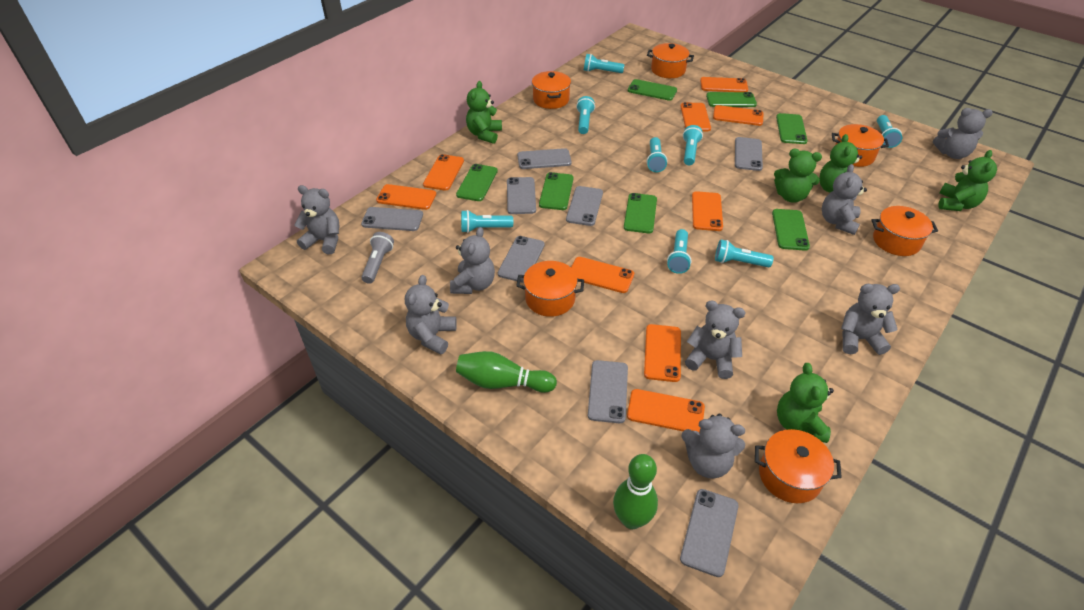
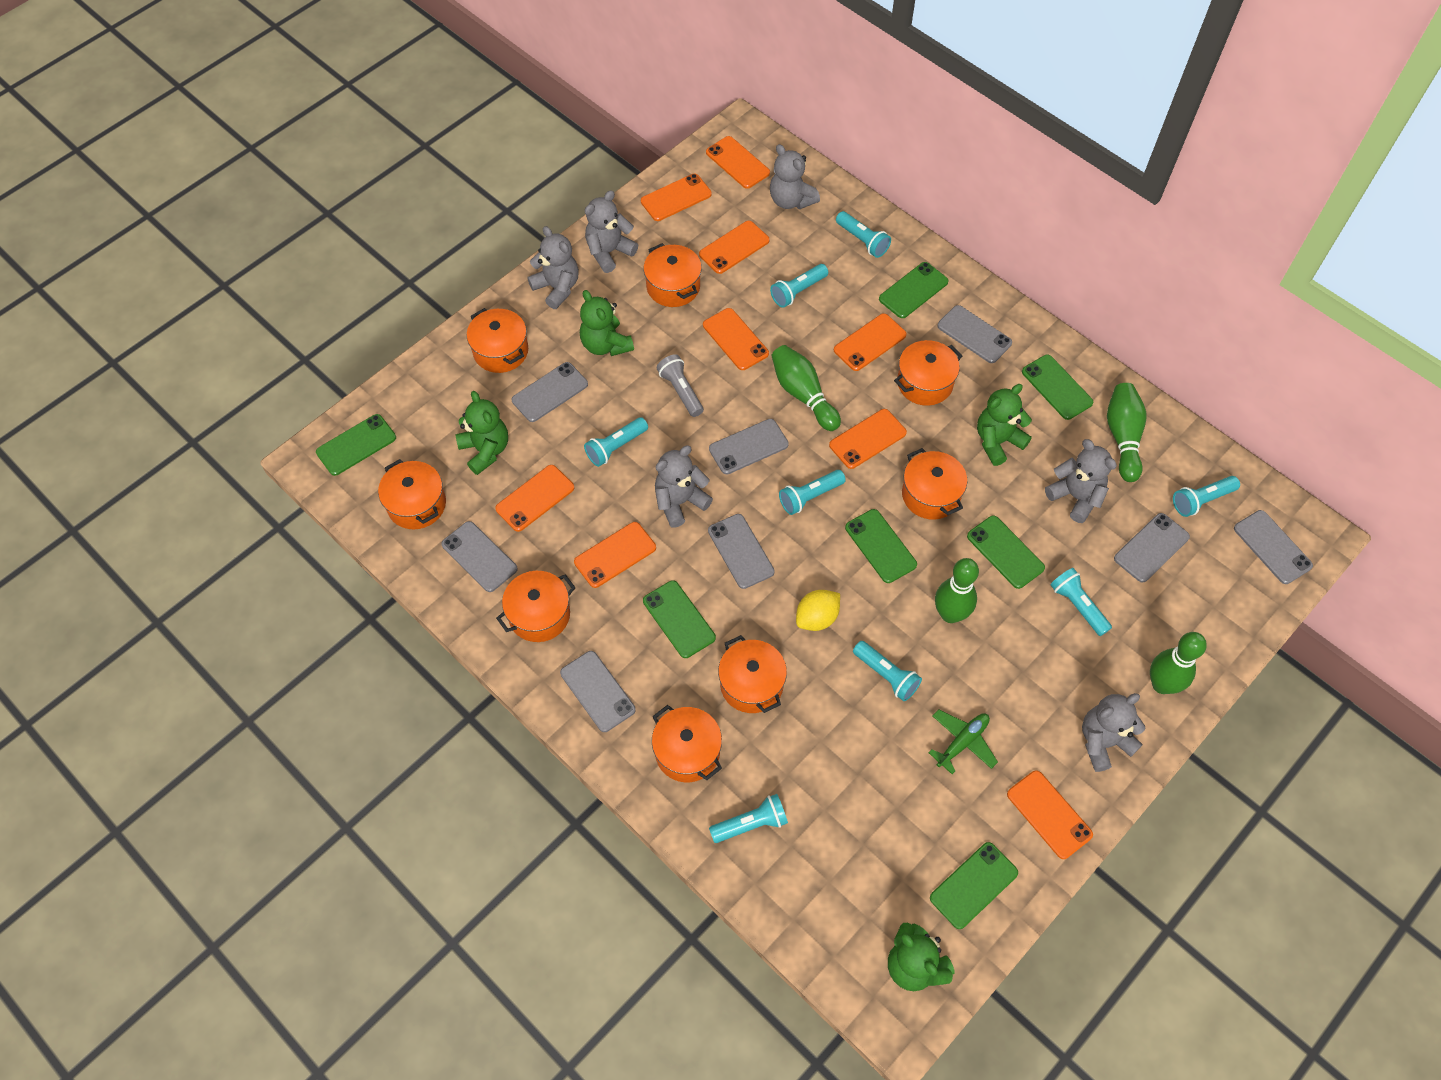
green bowling pin: [456,351,557,393] [613,454,658,529] = 2 -> [771,345,841,431] [935,558,979,623] [1107,383,1146,482] [1150,632,1207,694] = 4
green plane: none = 0 -> [929,709,998,774] = 1
green teddy bear: [466,81,502,144] [774,149,822,203] [777,363,834,443] [819,134,862,193] [938,150,997,211] = 5 -> [455,391,508,475] [580,290,634,356] [888,923,955,991] [977,384,1032,466] = 4
grey teddy bear: [294,185,340,254] [405,275,457,354] [450,227,495,294] [681,414,745,479] [685,301,746,379] [822,164,867,235] [841,284,900,355] [933,108,993,159] = 8 -> [527,226,579,309] [585,190,638,273] [655,446,713,528] [770,144,820,209] [1045,439,1117,523] [1082,693,1145,772] = 6
orange pot: [516,261,584,317] [532,71,571,109] [647,43,694,78] [755,429,842,503] [832,124,889,167] [871,206,938,256] = 6 -> [378,459,446,529] [467,308,528,373] [496,571,576,642] [644,243,702,307] [652,705,722,782] [718,635,787,713] [894,340,962,406] [902,448,967,520] = 8
yellow lemon: none = 0 -> [796,590,840,631] = 1

